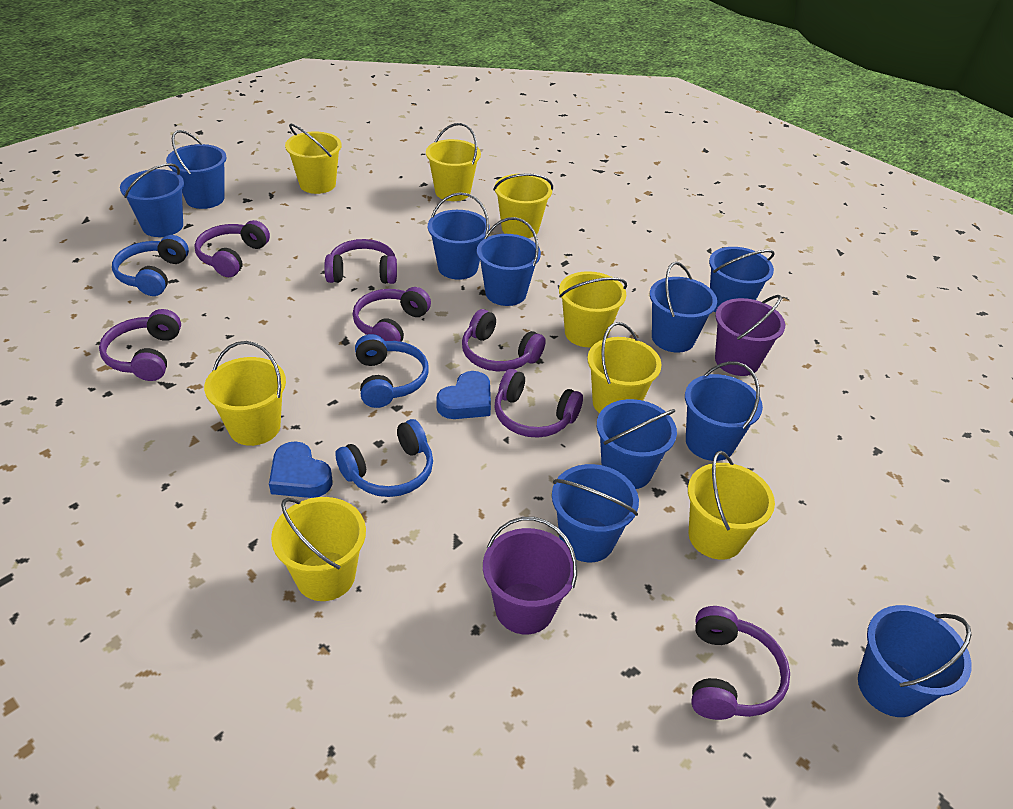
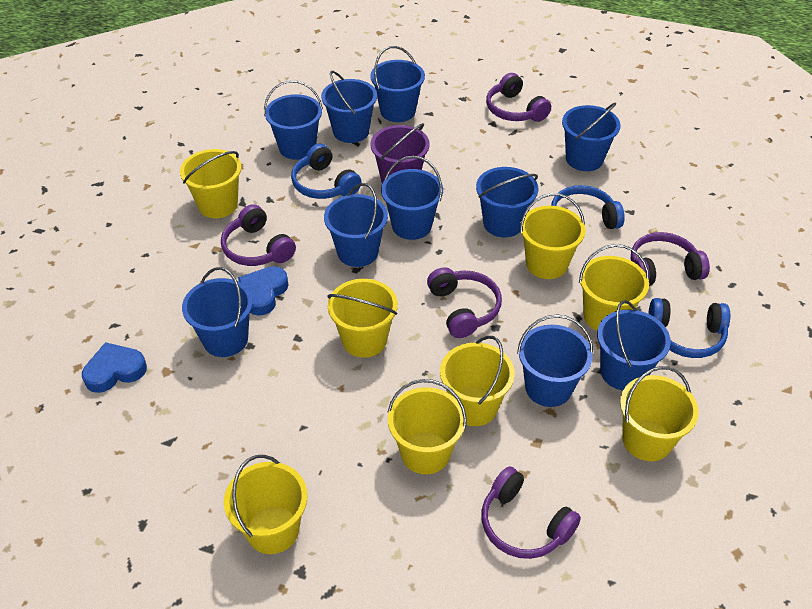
purple bucket: [483,517,577,635] [715,295,785,376] = 2 -> [370,123,430,183] = 1
purple headphones: [99,309,181,381] [195,220,270,277] [324,239,397,284] [353,287,431,342] [462,309,546,371] [495,369,583,438] [691,606,790,720] = 7 -> [221,204,296,266] [427,267,502,338] [481,466,581,559] [486,73,551,122] [631,232,710,286] = 5

